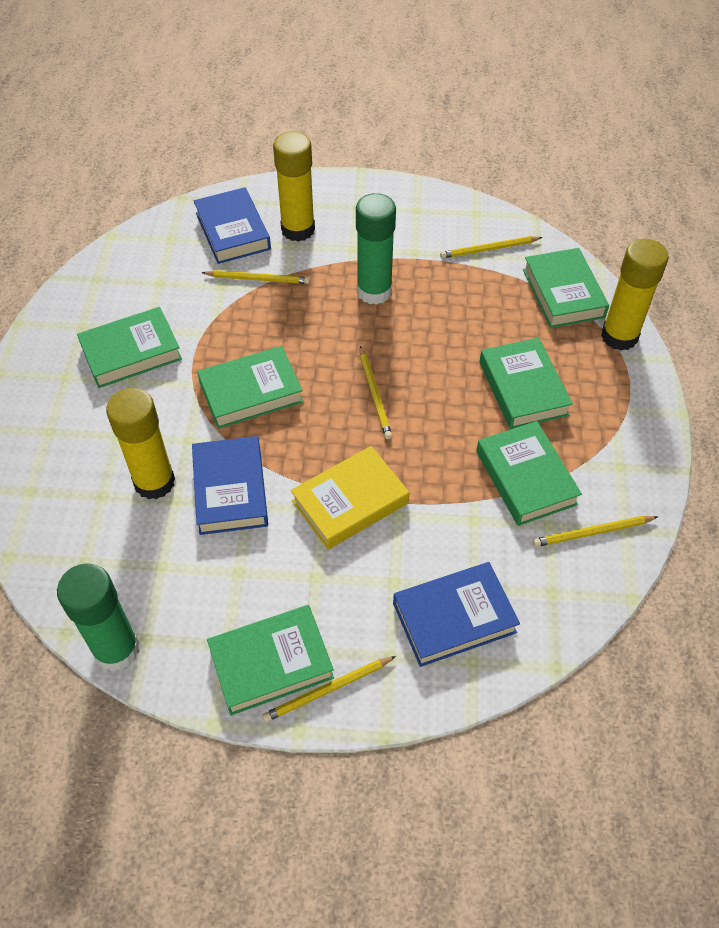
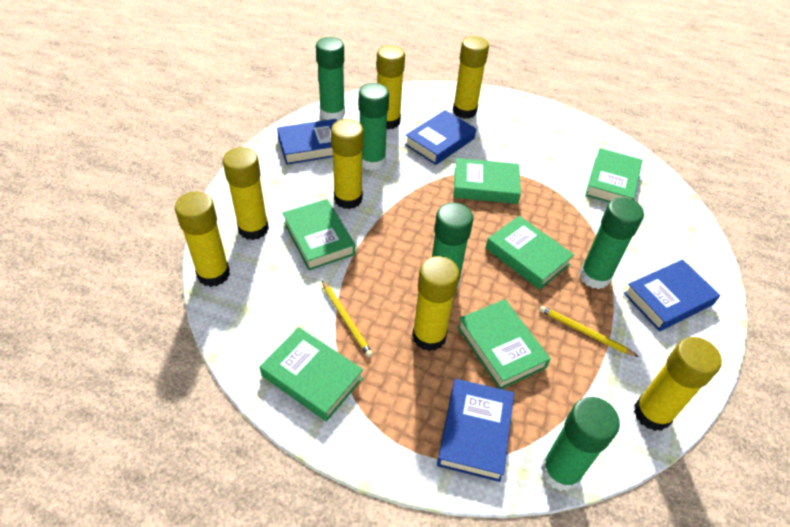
blue book: [192,436,268,535] [194,187,271,264] [393,562,520,667] = 3 -> [277,119,337,165] [405,110,476,165] [437,379,514,482] [623,260,720,331] = 4
green glue stick: [57,563,140,672] [356,193,396,305] = 2 -> [316,37,345,121] [359,83,389,170] [432,202,473,288] [541,397,620,491] [579,197,644,289] = 5
yellow book: [291,446,409,550] = 1 -> none = 0
yellow glue stick: [106,388,175,499] [273,131,315,242] [601,239,669,350] = 3 -> [175,192,230,287] [223,147,269,240] [331,119,364,209] [376,45,405,130] [412,256,460,351] [453,36,489,119] [634,337,722,431] = 7
yellow pencil: [202,270,310,284] [262,656,396,722] [360,346,392,439] [440,236,543,258] [533,516,658,547] = 5 -> [322,280,373,357] [539,306,639,357] = 2

